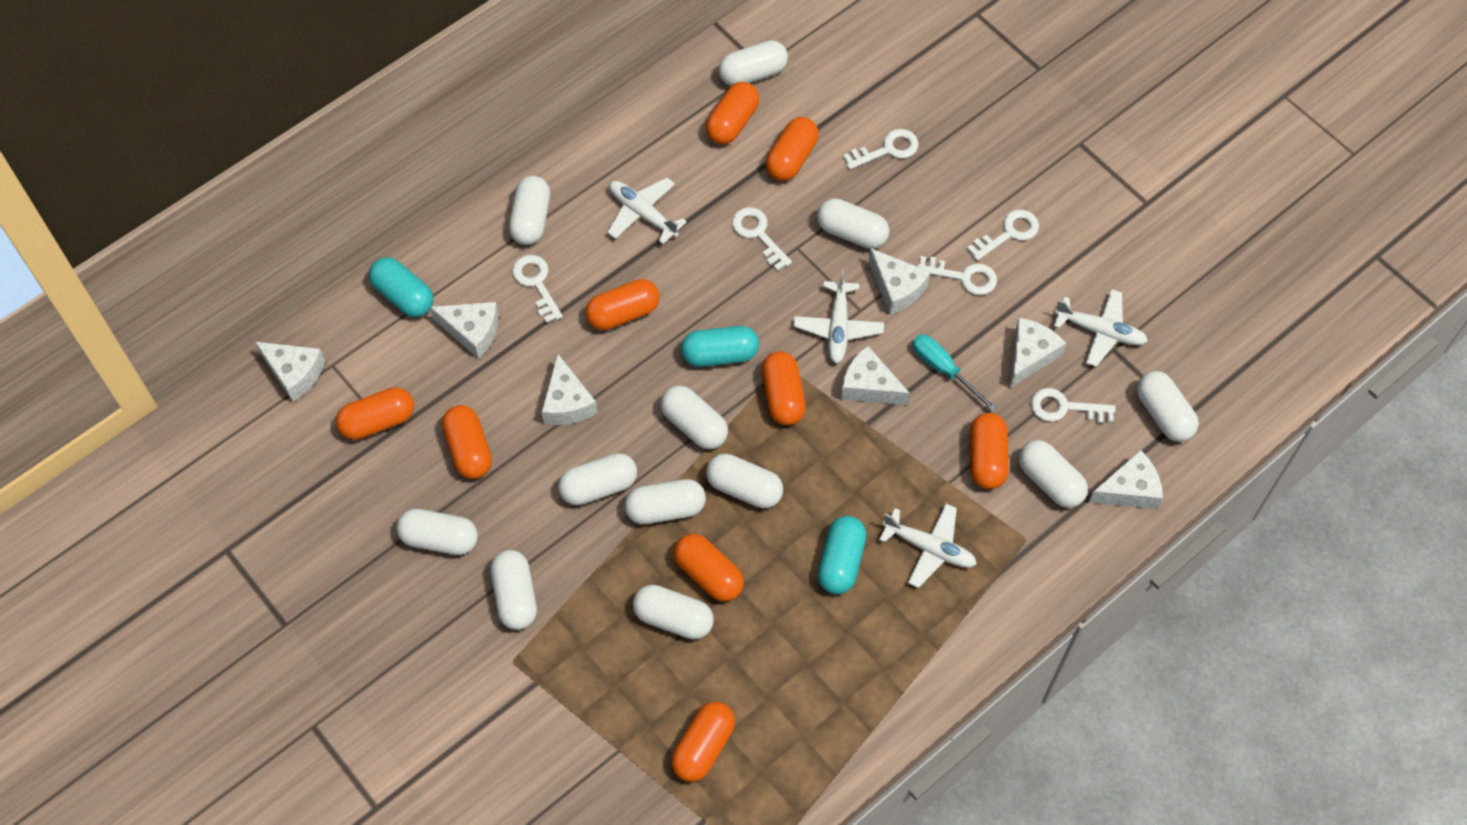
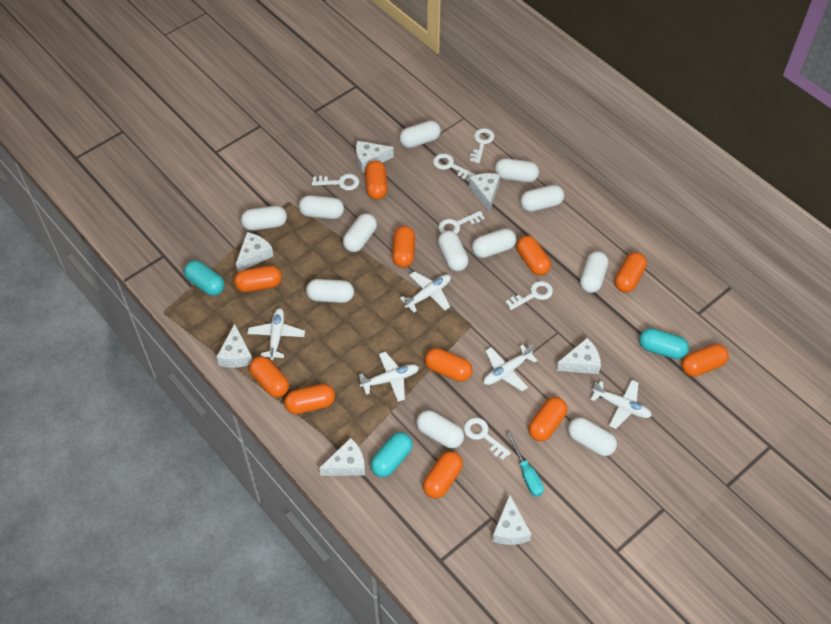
orange capsule: [336,387,414,440] [442,405,492,479] [585,279,660,330] [671,701,735,782] [674,534,744,602] [706,82,759,144] [762,351,806,425] [766,117,819,181] [970,413,1009,489] = 9 -> [234,266,282,292] [249,356,289,398] [284,384,335,414] [365,160,388,200] [392,226,415,268] [423,451,463,499] [425,348,472,382] [516,236,551,275] [529,397,567,441] [615,252,647,293] [682,344,729,377] = 11
white plane: [607,178,687,244] [793,270,884,364] [879,504,977,588] [1054,289,1148,367] = 4 -> [247,308,305,360] [359,352,419,402] [400,271,451,313] [484,344,538,391] [590,380,652,429] = 5

